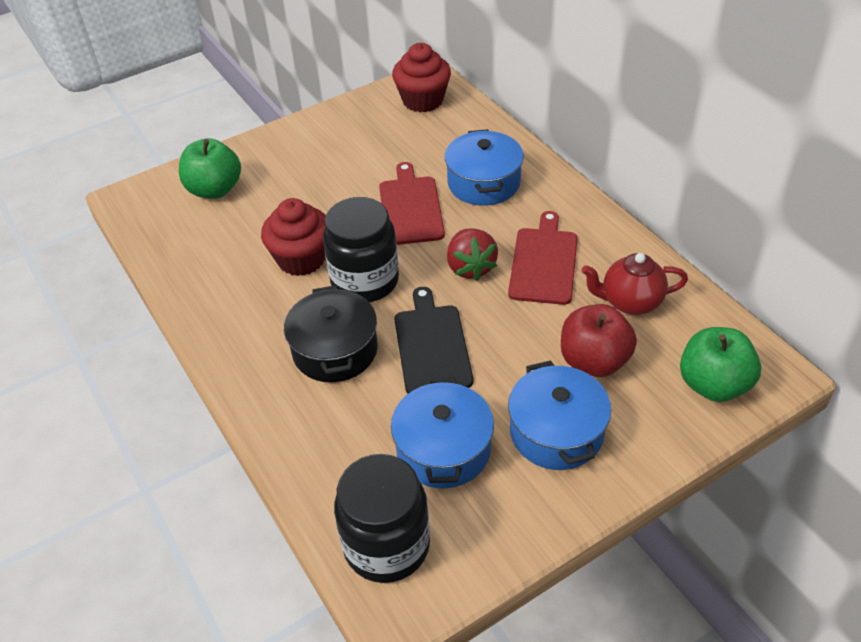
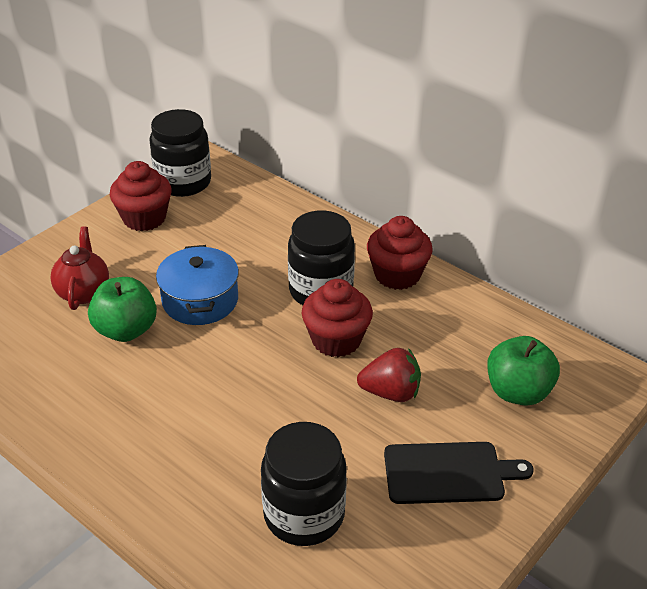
black jar: [323,197,399,302] [334,454,430,583] = 2 -> [149,109,211,197] [261,422,347,546] [288,210,355,305] = 3
black pot: [284,285,378,382] = 1 -> none = 0
blue pot: [391,377,494,488] [445,129,524,206] [508,360,611,470] = 3 -> [156,245,239,325] = 1
red apple: [561,304,637,377] = 1 -> none = 0
red cupcake: [261,198,326,276] [392,43,451,112] = 2 -> [110,161,172,231] [302,279,373,357] [367,216,433,290] = 3
red cutting board: [379,162,445,245] [508,211,578,305] = 2 -> none = 0

